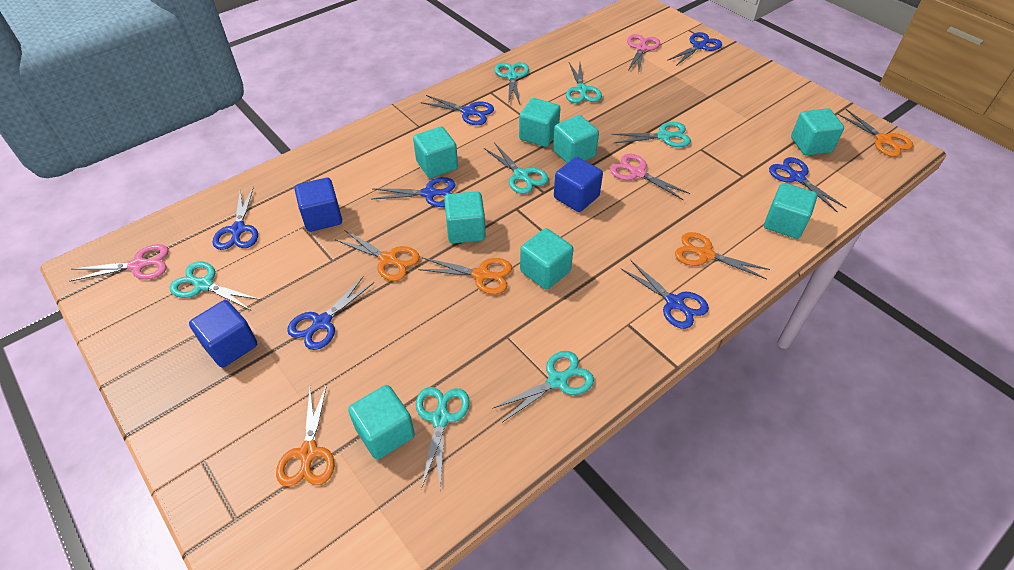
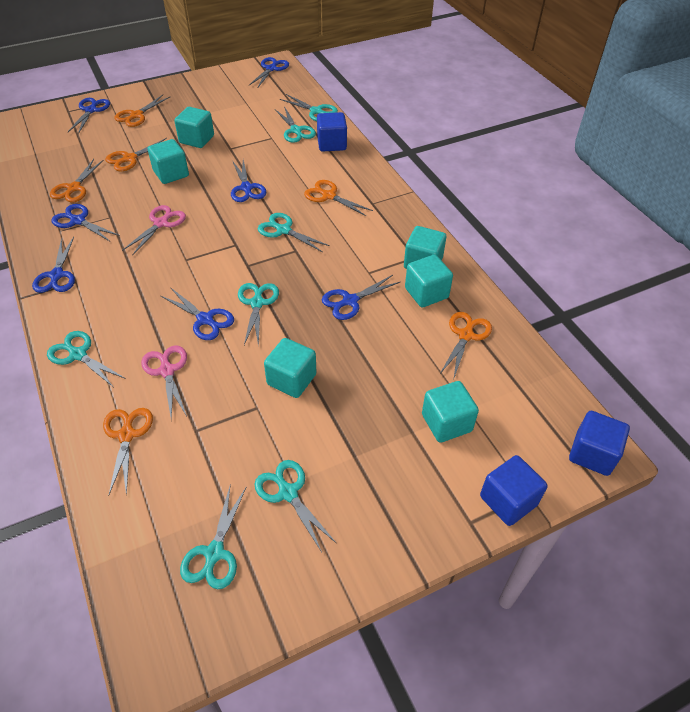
orange scissors: [276,384,335,487] [336,230,420,281] [418,258,512,295] [675,232,770,279] [837,109,913,157] = 5 -> [50,159,104,203] [103,408,153,496] [105,138,167,171] [114,95,170,127] [304,180,373,216] [440,312,492,378] = 6
pink scissors: [70,244,169,282] [610,154,690,200] [627,34,660,71] = 3 -> [122,205,186,256] [141,345,187,420] = 2
turquoise cube: [348,385,415,460] [413,127,458,178] [444,191,486,243] [519,98,561,147] [520,228,573,290] [553,115,599,163] [764,183,818,239] [791,108,844,156] = 8 -> [148,139,189,184] [174,107,214,148] [264,338,317,398] [404,226,446,269] [405,255,453,308] [422,381,479,443] = 6

